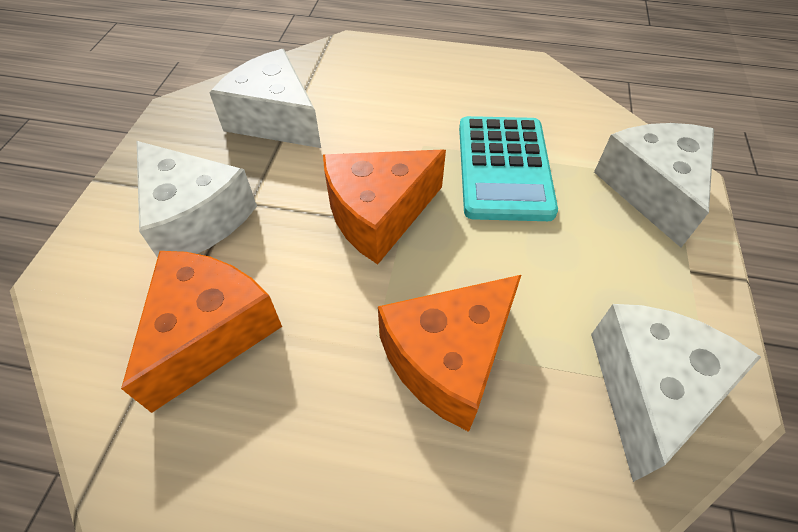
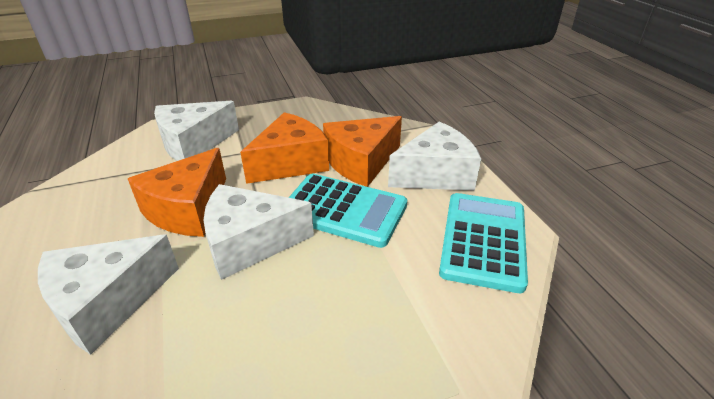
turquoise calculator: [459,116,558,221] = 1 -> [289,174,407,248] [439,193,528,293] = 2

